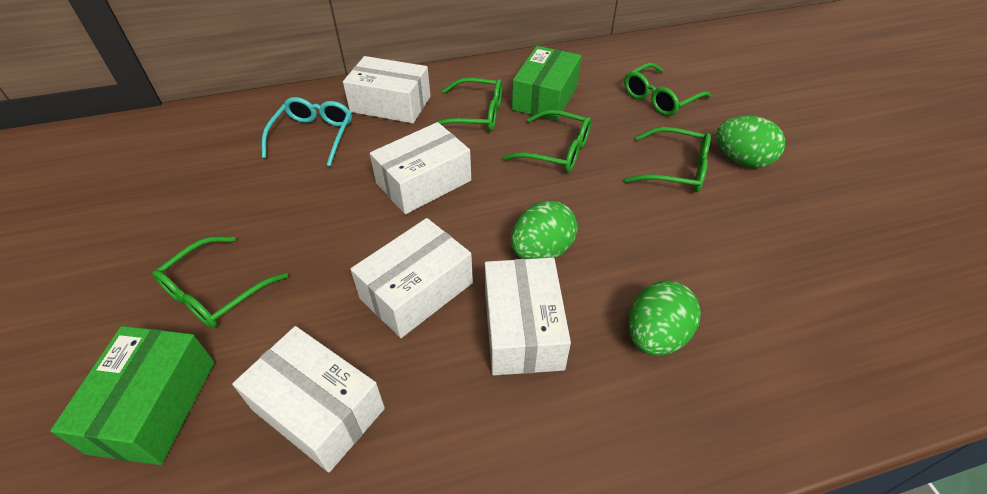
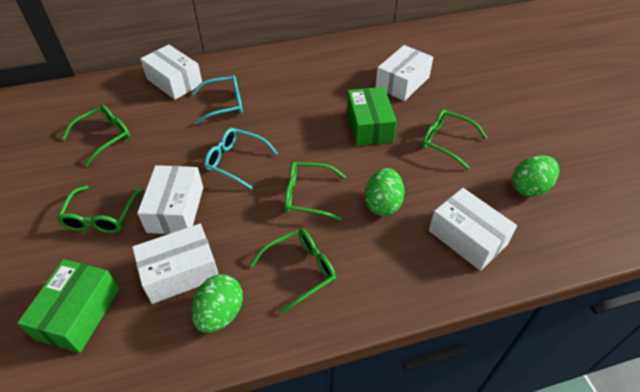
turquoise glasses: [262,97,352,166] = 1 -> [192,75,243,124] [204,128,278,189] = 2

